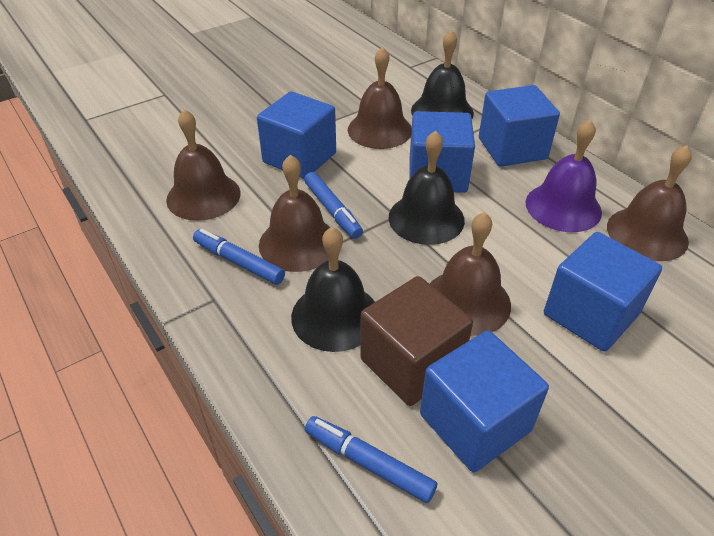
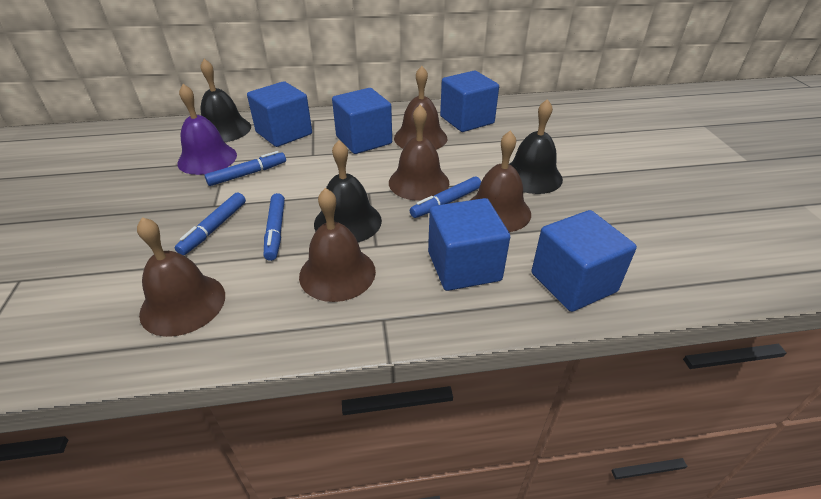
blue marker: [193,229,285,285] [304,172,363,239] [305,416,437,503] = 3 -> [175,193,246,255] [205,151,286,186] [264,193,285,261] [410,176,481,218] = 4
brown cube: [360,276,473,406] = 1 -> none = 0

